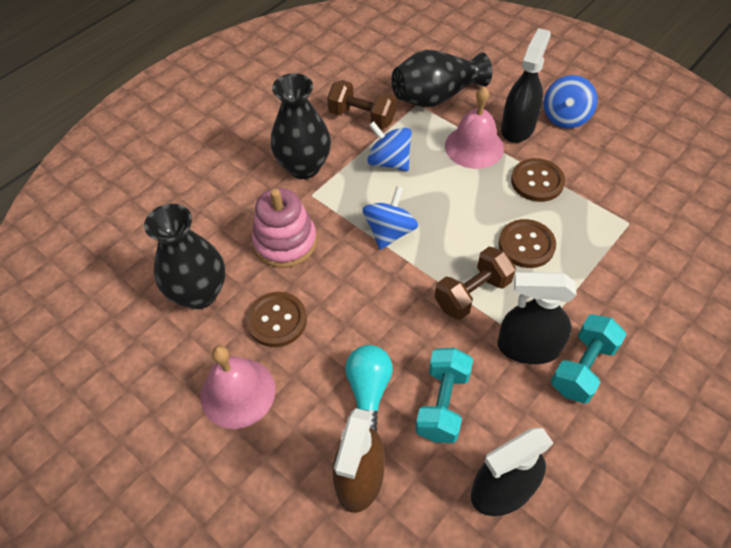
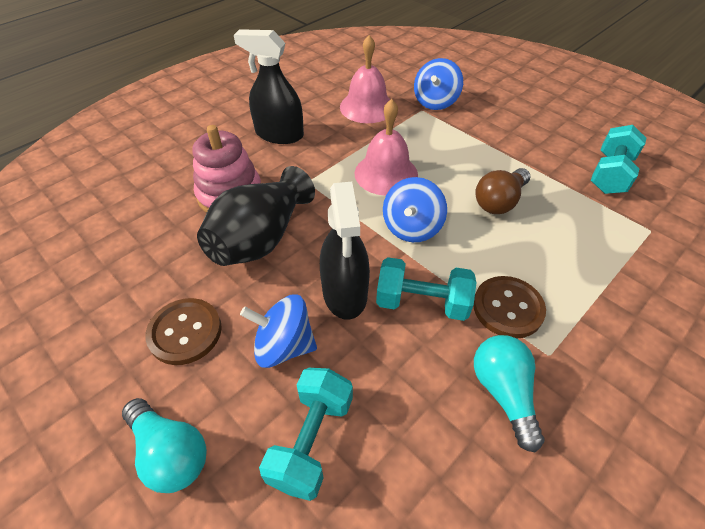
black spray bottle: [471,428,554,516] [497,272,577,364] [501,28,551,143] = 3 -> [234,29,304,144] [320,182,370,320] = 2
black vase: [144,204,225,309] [271,73,331,179] [392,50,492,107] = 3 -> [197,166,315,266] = 1
brown button: [246,292,307,347] [499,219,556,268] [511,158,565,202] = 3 -> [145,298,222,365] [474,276,546,338] = 2
brown dumbbell: [327,80,396,129] [435,247,516,320] = 2 -> none = 0
brown light bulb: none = 0 -> [475,168,531,214] = 1
brown spray bottle: [333,408,385,513] = 1 -> none = 0
turquoise dumbbell: [415,348,473,443] [551,314,627,403] = 2 -> [259,368,353,501] [376,257,477,321] [591,125,646,194] = 3
turquoise light bulb: [345,345,393,432] = 1 -> [122,398,207,493] [474,335,544,452] = 2

